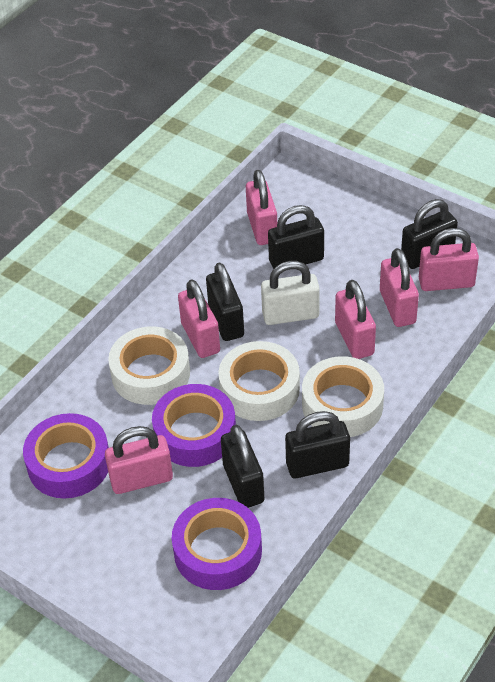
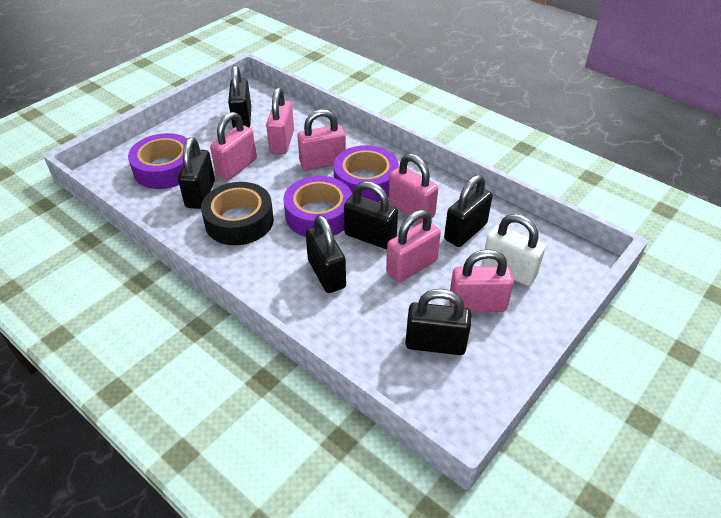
black padlock: [206,263,244,341] [221,425,264,508] [268,205,324,269] [285,411,350,478] [401,199,458,269] = 5 -> [178,137,215,209] [228,65,251,128] [306,215,346,293] [344,181,398,249] [405,289,471,355] [444,175,493,247] = 6
black tape: none = 0 -> [201,182,274,245] = 1
white tape: [108,326,190,405] [218,341,300,421] [302,356,384,437] = 3 -> none = 0

